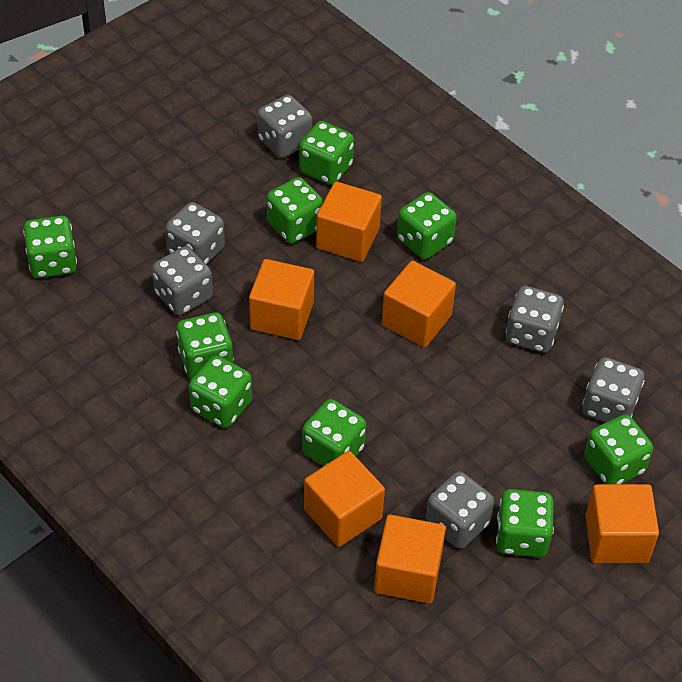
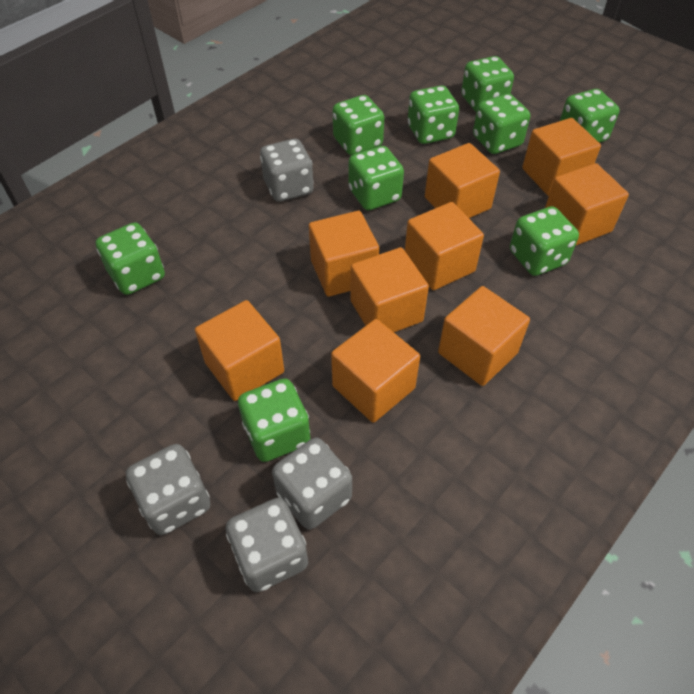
grey dice: [152,246,213,315] [165,202,225,265] [257,95,312,158] [426,471,494,549] [506,286,564,353] [582,357,644,422] = 6 -> [126,444,211,535] [226,498,308,592] [260,139,314,202] [272,438,352,530] = 4
orange cube: [249,259,314,340] [304,451,385,547] [316,182,382,262] [374,515,446,603] [382,261,456,347] [585,484,659,563] = 6 -> [195,300,284,401] [309,211,379,297] [331,319,420,423] [351,247,429,332] [405,202,484,290] [425,143,500,218] [438,286,530,386] [522,118,601,196] [545,163,629,246] = 9

